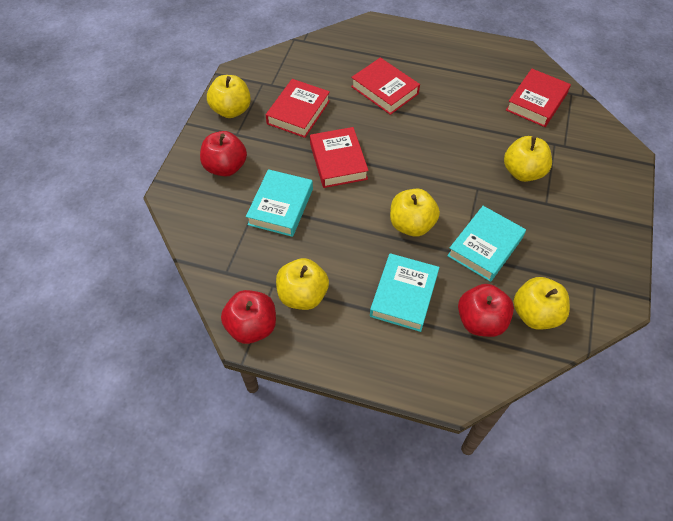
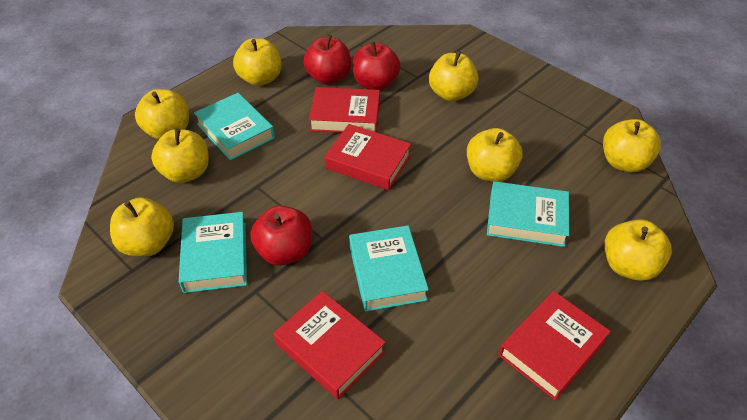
turquoise book: [246,169,313,237] [370,253,440,332] [447,206,526,282] = 3 -> [179,212,247,293] [194,93,275,161] [349,225,429,312] [487,181,569,247] = 4
yellow apple: [207,75,251,118] [276,258,329,310] [390,189,440,237] [504,136,552,182] [514,277,570,330] = 5 -> [110,197,174,256] [135,89,189,139] [151,128,209,183] [233,38,282,86] [429,50,478,101] [467,128,523,182] [603,119,661,172] [605,219,672,281] = 8

